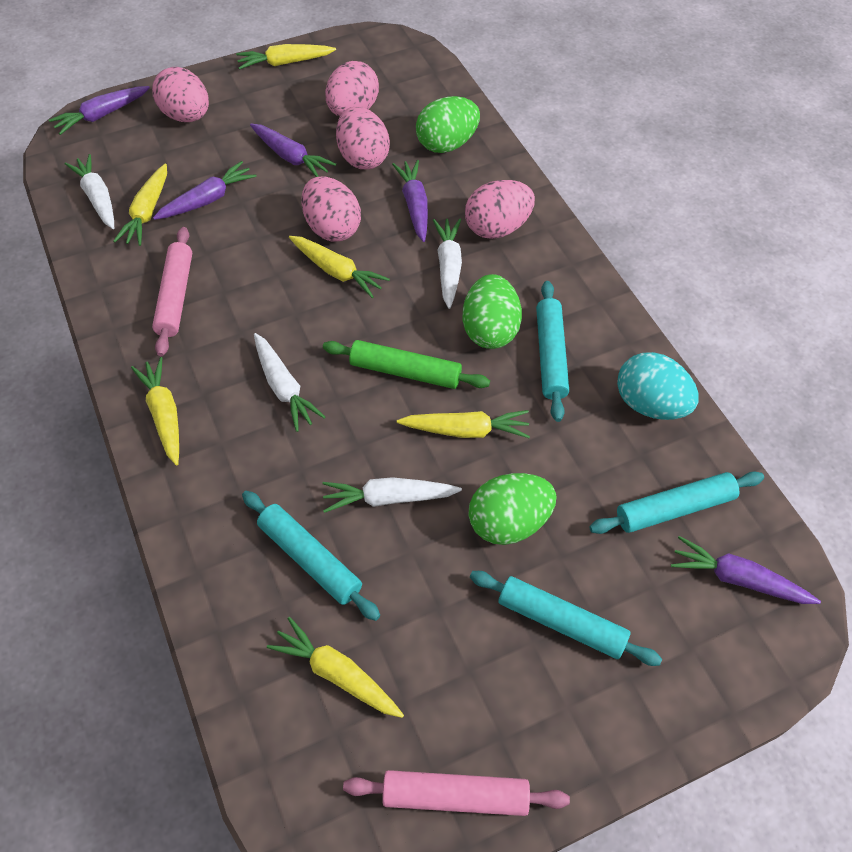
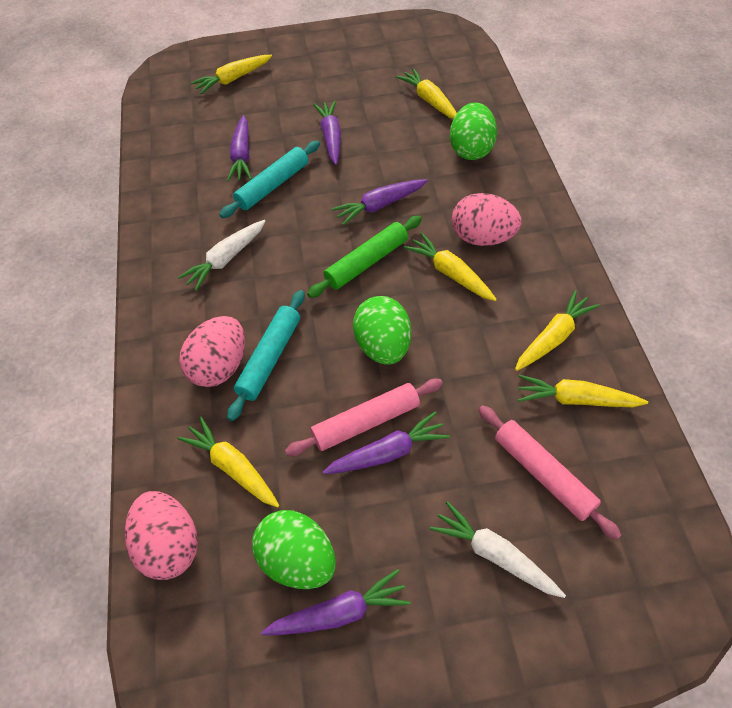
pink egg: [152,67,209,122] [301,176,361,242] [325,61,379,117] [336,107,390,169] [465,180,535,239] = 5 -> [125,491,198,580] [179,316,245,387] [452,193,522,246] = 3
turquoise egg: [617,352,699,420] = 1 -> none = 0
turquoise rolling pin: [242,491,380,621] [470,571,662,666] [536,281,569,422] [589,471,764,534] = 4 -> [219,141,320,218] [227,290,305,421] = 2
white carrot: [65,154,114,229] [254,333,325,432] [323,477,462,513] [433,219,462,309] = 4 -> [178,220,266,291] [429,501,566,598] = 2

